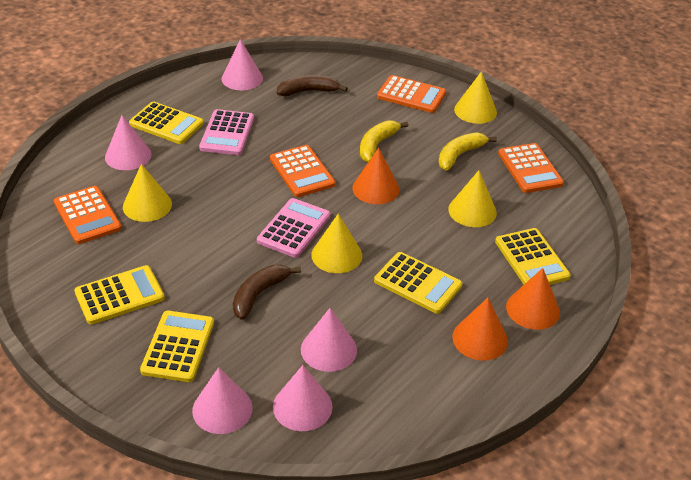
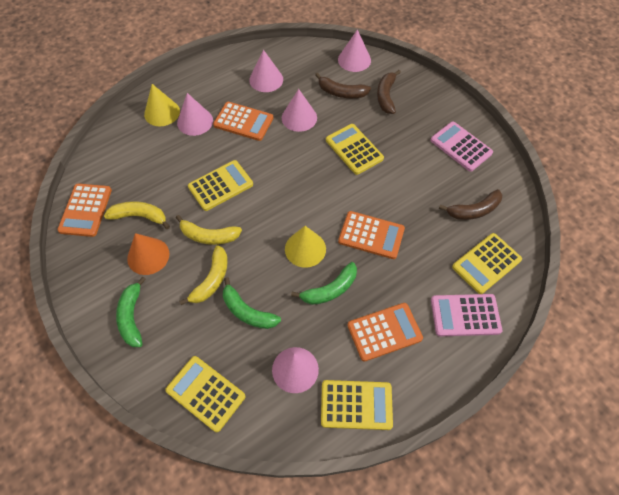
brown banana: [233,265,301,320] [277,75,348,96] = 2 -> [315,73,371,98] [377,70,401,114] [439,189,502,220] = 3
green banana: none = 0 -> [116,277,146,347] [223,277,281,329] [291,262,357,305] = 3
orange cone: [352,148,400,204] [453,298,508,361] [506,268,560,330] = 3 -> [127,233,170,275] = 1
yellow banana: [360,120,409,162] [438,132,497,171] = 2 -> [104,201,170,229] [176,215,242,245] [179,245,228,305] = 3
yellow cone: [123,164,172,222] [311,214,362,273] [448,170,497,227] [454,71,497,124] = 4 -> [144,84,180,126] [285,226,326,268] = 2

